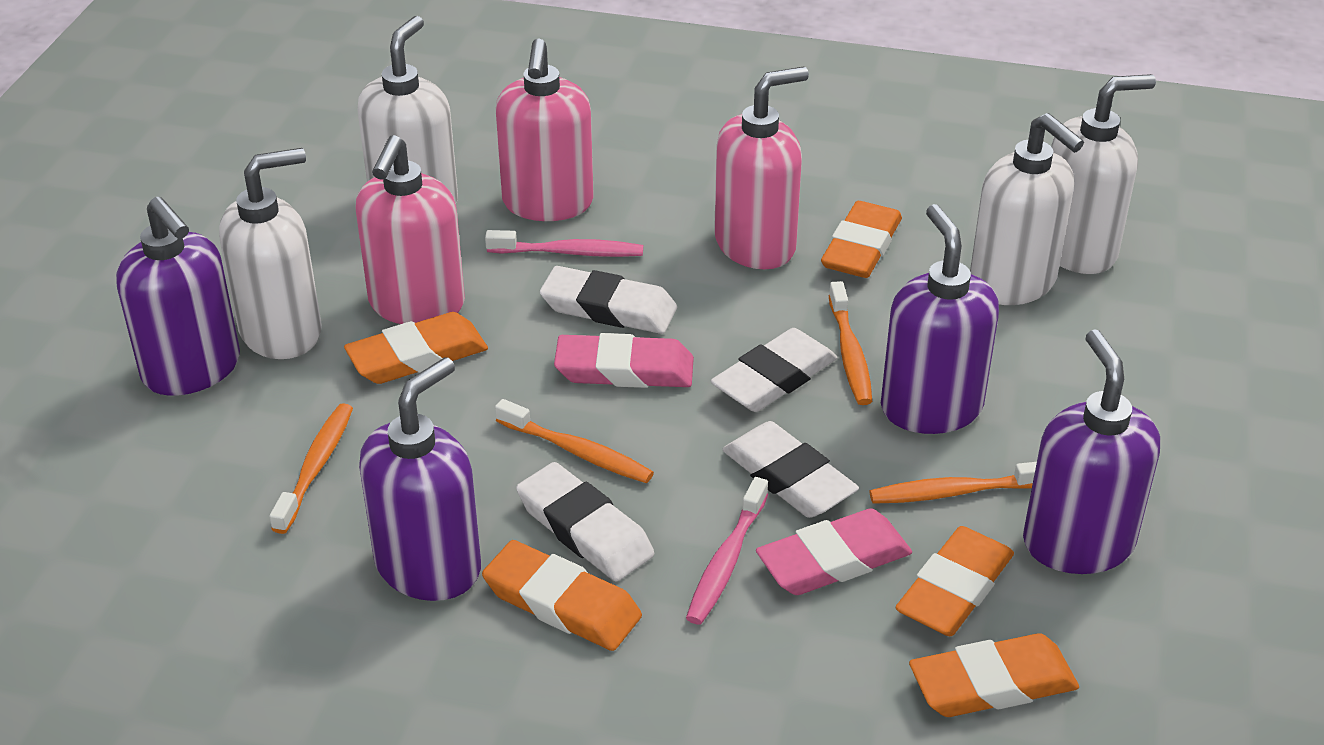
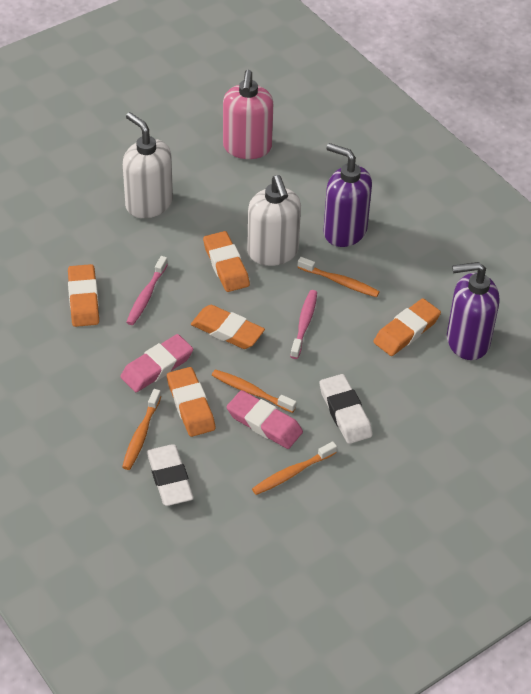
pink soap dispenser: [356,135,465,324] [496,38,594,221] [714,67,809,269] = 3 -> [223,70,273,159] = 1
purple soap dispenser: [116,197,240,396] [359,357,481,601] [881,204,999,434] [1023,329,1160,574] = 4 -> [323,143,372,247] [447,262,499,360] = 2
white eraser: [516,462,654,581] [540,266,677,334] [711,328,837,412] [722,421,859,518] = 4 -> [147,444,194,506] [320,374,373,444] = 2
white soap dispenser: [219,148,322,359] [357,16,458,204] [970,113,1084,305] [1051,74,1156,274] = 4 -> [123,112,173,218] [247,175,301,266] = 2

